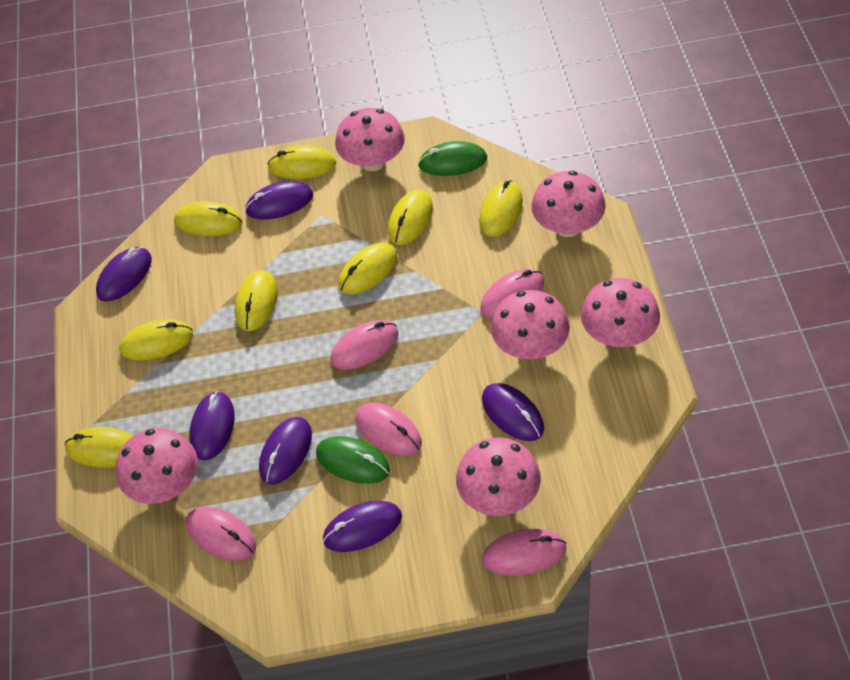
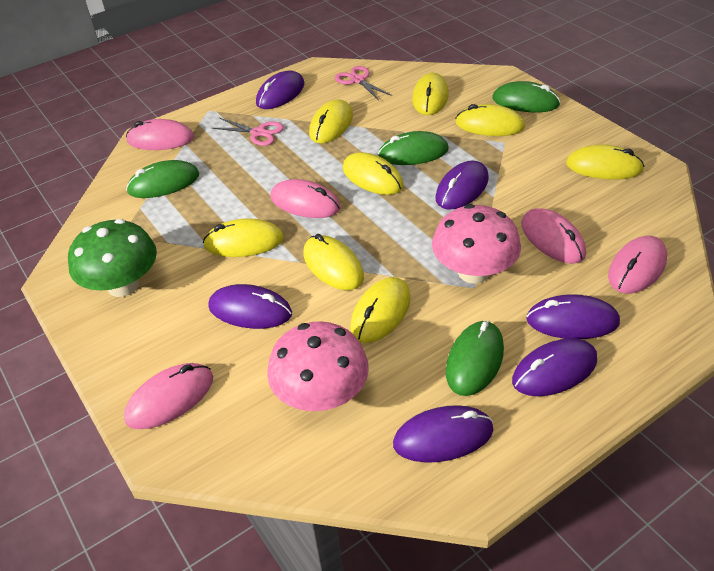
green mouse: [316,436,390,484] [418,141,487,176] = 2 -> [126,160,199,198] [378,131,449,165] [446,321,504,396] [492,81,560,112] = 4
green mushroom: none = 0 -> [68,219,157,297] = 1
pink mushroom: [116,428,198,504] [335,108,405,171] [456,437,541,516] [491,290,570,359] [531,171,606,237] [581,278,660,347] = 6 -> [267,321,369,411] [432,204,521,284] = 2
pink scissors: none = 0 -> [211,118,284,146] [335,66,392,101] = 2

